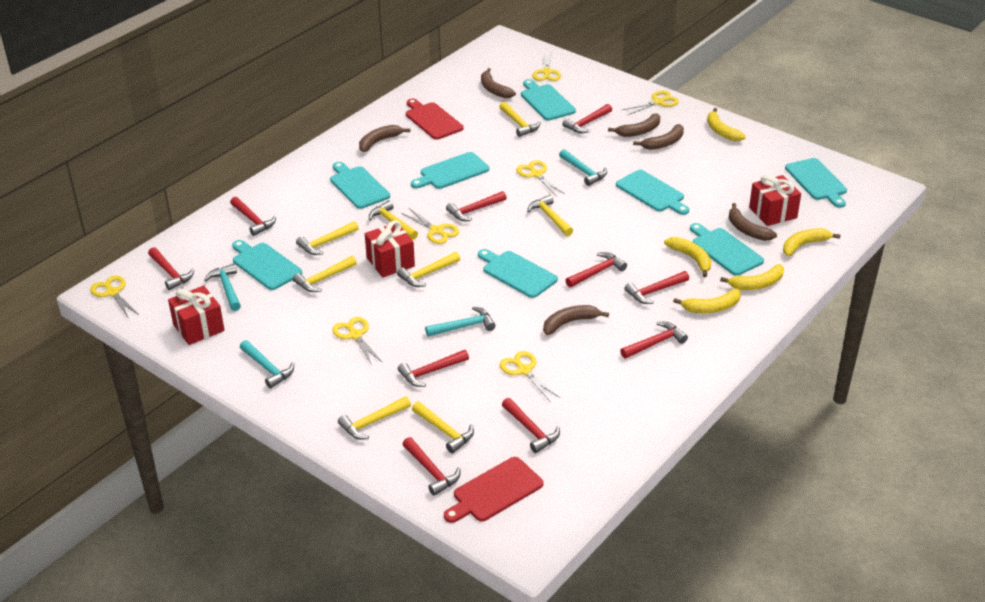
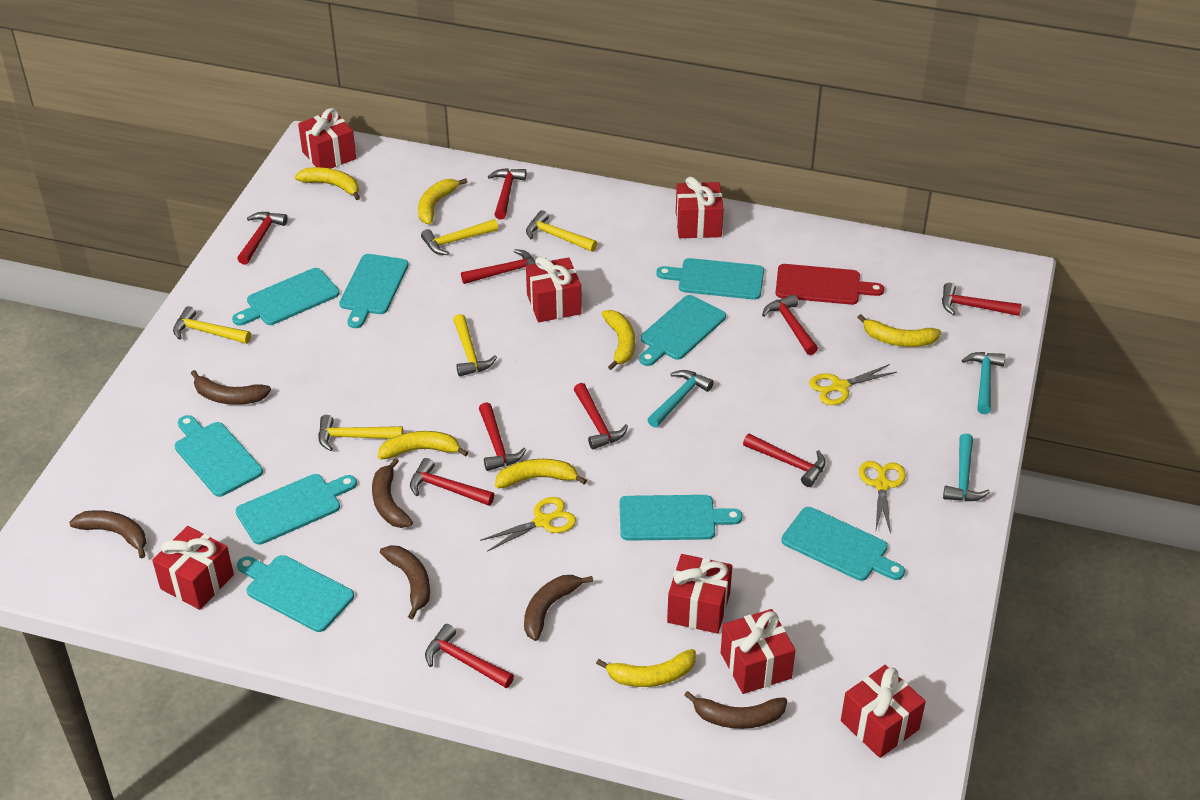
red cutting board: [406,99,464,140] [444,457,543,523] = 2 -> [775,264,884,305] = 1
red gift: [168,286,225,345] [365,220,415,277] [749,174,801,226] = 3 -> [152,526,234,610] [298,108,356,169] [526,257,582,322] [667,554,732,634] [676,177,724,238] [721,609,795,694] [841,665,926,758] = 7
turquoise cutting board: [232,240,302,290] [330,162,390,209] [411,152,489,189] [478,249,558,298] [521,79,576,120] [616,170,689,215] [690,223,764,276] [785,158,847,208] = 8 -> [175,415,263,497] [232,268,340,326] [236,474,357,545] [237,555,354,632] [339,254,408,328] [619,495,743,541] [639,295,726,366] [656,258,764,300] [781,507,905,581] = 9
turquoise hammer: [204,264,241,311] [240,340,294,389] [425,307,496,337] [559,149,607,186] = 4 -> [647,370,714,428] [943,433,990,501] [962,352,1005,414] = 3
yellow banana: [664,237,711,277] [673,289,741,313] [707,108,746,141] [720,264,784,290] [783,228,841,256] = 5 -> [295,167,360,200] [378,431,468,459] [418,178,467,224] [495,459,587,488] [596,649,696,687] [601,310,635,370] [857,314,941,347] = 7
yellow hammer: [293,256,357,292] [296,221,359,255] [338,396,411,439] [369,200,418,240] [397,252,460,287] [412,401,474,453] [499,102,540,137] [527,195,573,236] = 8 -> [173,306,251,344] [318,415,403,451] [421,219,498,255] [453,314,497,377] [526,210,597,252] = 5
yellow scissors: [90,276,139,319] [333,317,383,365] [401,208,459,244] [500,351,560,401] [516,160,565,197] [532,52,561,81] [623,90,679,115] = 7 -> [480,497,576,551] [809,364,897,405] [859,461,906,534] = 3

